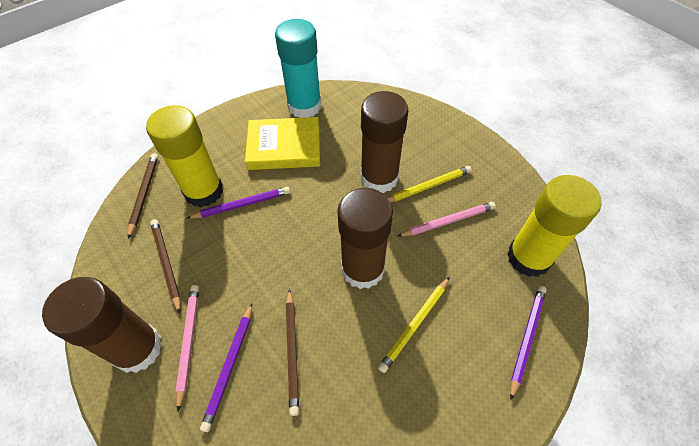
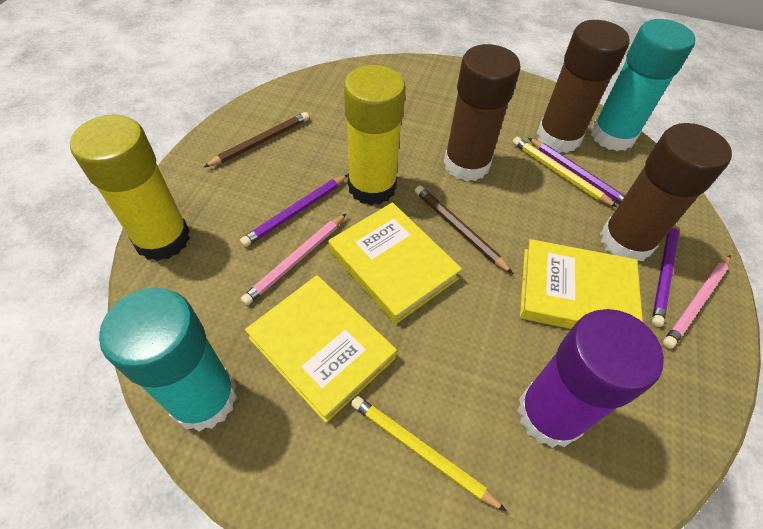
brown pencil: [128,153,158,239] [150,219,180,314] [286,289,299,416] = 3 -> [204,112,309,167] [415,185,513,274] = 2
purple glue stick: none = 0 -> [517,309,664,448] = 1
turquoise glue stick: [275,19,321,118] = 1 -> [99,287,237,432] [591,19,696,151] = 2
yellow book: [245,117,320,170] = 1 -> [245,275,397,423] [328,202,462,324] [520,239,643,329] = 3

